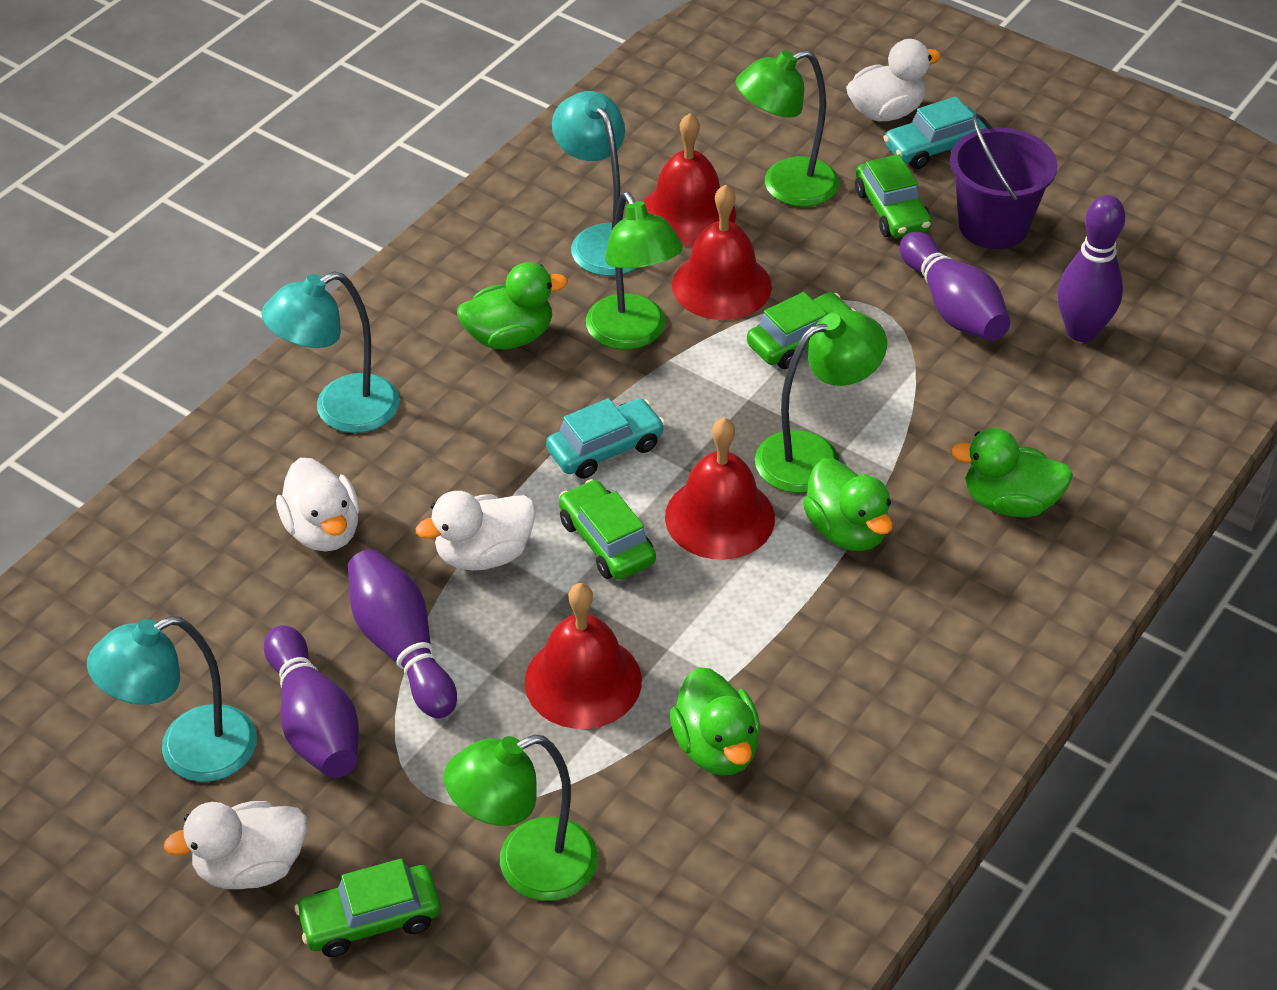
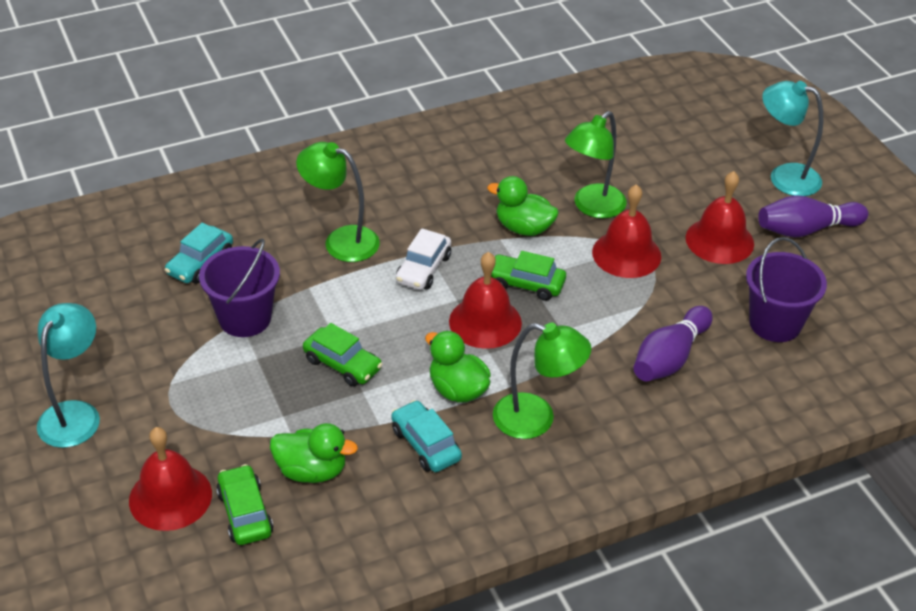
green car: [295,858,441,957] [559,479,656,580] [747,292,856,369] [855,154,932,238] = 4 -> [216,464,273,545] [303,323,383,387] [491,251,566,301] = 3
green duck: [457,262,568,350] [670,667,760,776] [803,458,893,551] [950,428,1073,517] = 4 -> [270,423,358,483] [425,331,491,403] [487,176,559,236] = 3
green lamp: [444,735,598,901] [586,192,683,350] [736,50,839,207] [755,310,887,493] = 4 -> [296,142,380,262] [493,323,592,439] [565,111,627,218] = 3
purple bowling pin: [264,625,359,778] [348,549,457,718] [900,232,1010,341] [1058,195,1125,342] = 4 -> [634,306,713,381] [758,195,868,238] = 2
purple bucket: [950,113,1057,249] = 1 -> [199,238,280,337] [746,237,827,342] = 2
turquoise lamp: [87,616,257,782] [261,271,400,433] [552,91,636,276] = 3 -> [37,303,100,448] [762,81,823,196] = 2
white car: none = 0 -> [396,228,451,290] = 1
white duck: [164,801,307,889] [276,458,360,552] [416,491,536,571] [846,39,941,121] = 4 -> none = 0

